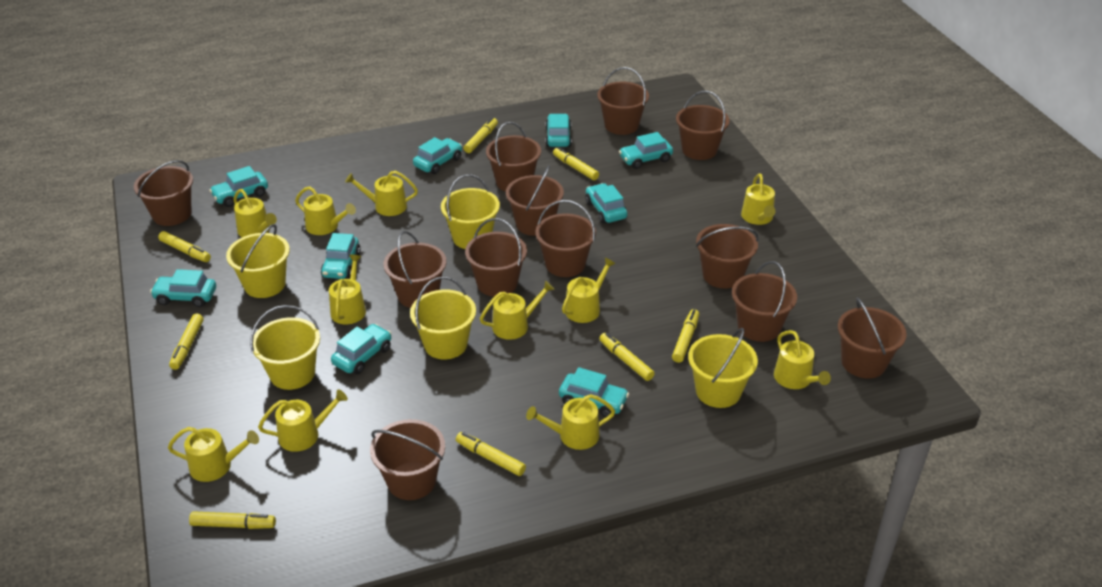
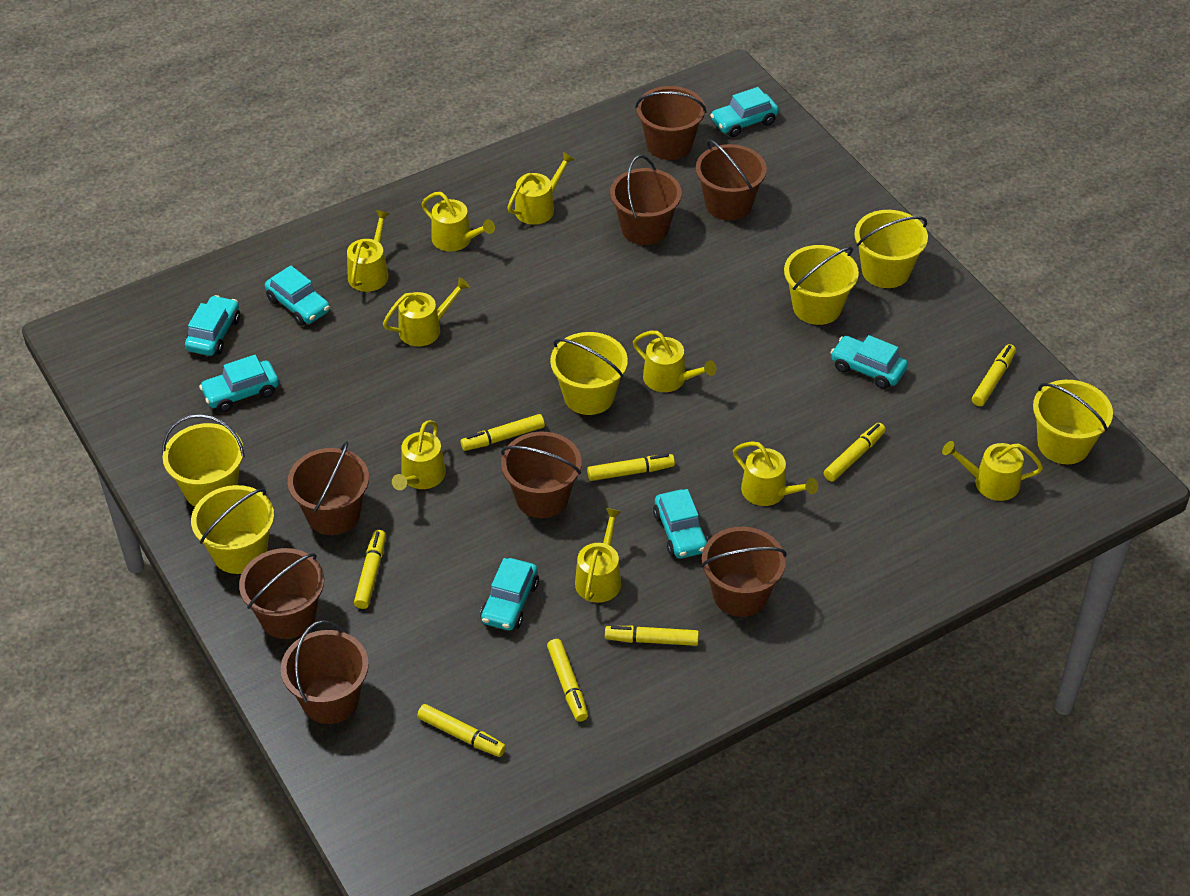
brown bucket: [134,160,193,226] [370,419,445,500] [384,231,446,308] [465,218,527,297] [486,121,541,192] [506,165,564,236] [535,200,596,277] [597,67,649,135] [676,91,730,160] [696,224,759,289] [732,261,797,342] [838,297,907,379] = 12 -> [239,548,324,639] [281,620,369,724] [288,441,369,535] [501,432,582,518] [610,155,682,245] [635,86,706,160] [696,139,767,221] [701,527,787,617] = 8
turquoise car: [150,269,216,307] [209,166,268,207] [321,233,361,279] [331,324,391,374] [413,137,462,174] [545,114,572,147] [559,367,629,417] [585,183,628,224] [619,132,673,169] = 9 -> [185,295,240,356] [199,355,279,412] [265,265,330,326] [480,558,539,630] [653,489,708,558] [710,87,779,137] [830,335,908,389] = 7
yellow bucket: [226,224,290,298] [250,305,320,390] [410,276,476,359] [441,174,500,249] [688,328,758,408] = 5 -> [162,414,245,507] [191,485,274,574] [550,332,628,415] [784,245,859,325] [854,210,928,288] [1033,380,1113,464] = 6
yellow watering can: [168,427,259,482] [233,189,277,237] [258,389,348,452] [295,186,356,235] [329,255,366,324] [345,171,418,216] [480,281,555,340] [526,394,615,450] [562,258,616,323] [741,173,775,225] [774,330,831,389] = 11 -> [347,210,390,292] [383,277,470,346] [392,420,446,490] [422,192,495,252] [507,152,575,225] [575,508,622,603] [633,331,716,392] [733,441,818,506] [942,441,1043,501] = 9

